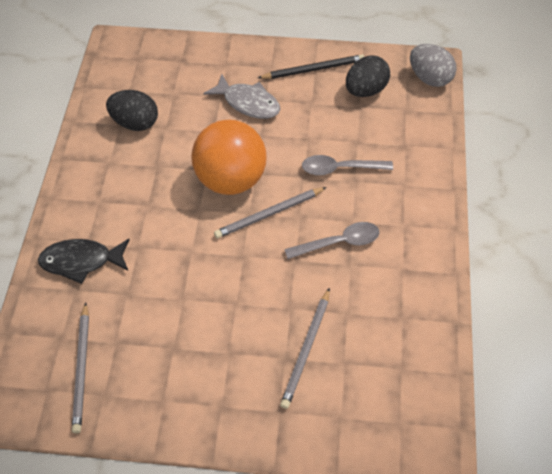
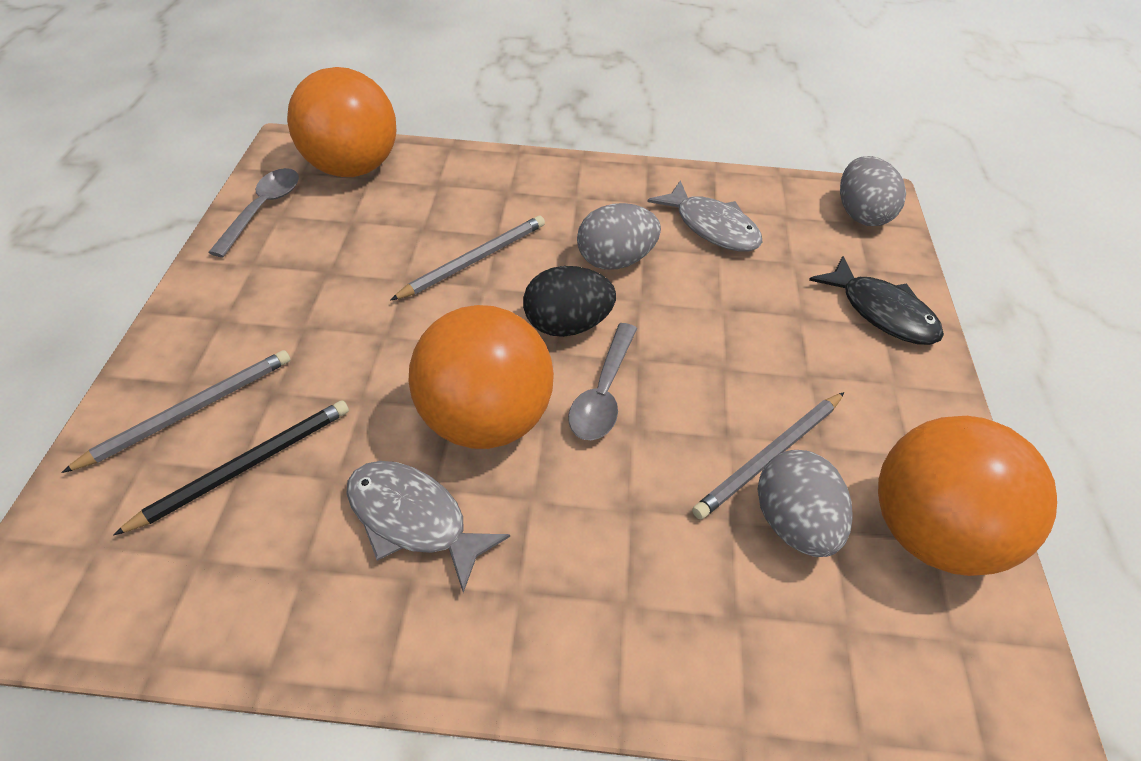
black egg: [106,90,158,131] [346,55,390,97] = 2 -> [523,266,616,337] = 1
grey egg: [410,44,457,87] = 1 -> [577,203,661,270] [758,450,853,557] [840,156,906,226] = 3
grey fish: [204,74,280,119] = 1 -> [346,461,510,593] [648,180,763,252] = 2
orange ball: [191,120,267,195] = 1 -> [287,67,396,177] [408,305,554,449] [878,416,1057,576] = 3

